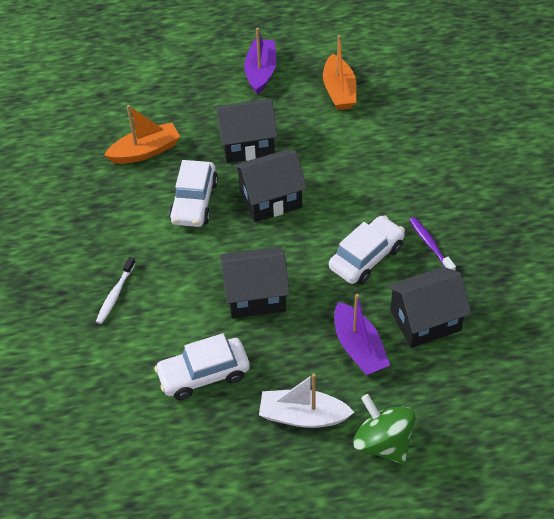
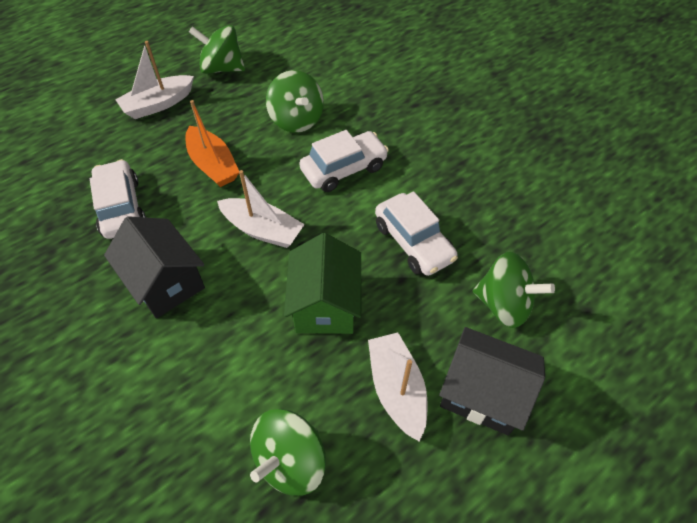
black house: [214,99,278,163] [220,247,290,318] [233,150,307,222] [387,267,472,348] = 4 -> [104,216,205,318] [439,327,545,435] = 2
green house: none = 0 -> [284,233,361,334] = 1
green spinning top: [353,394,415,464] = 1 -> [189,25,245,74] [250,409,326,496] [266,70,324,133] [473,252,555,328] = 4
orange boat: [104,105,180,164] [323,35,357,110] = 2 -> [185,100,239,187] = 1
purple boat: [244,28,276,95] [334,294,390,375] = 2 -> none = 0
purple toothbrush: [410,217,456,270] = 1 -> none = 0
white boat: [259,373,354,428] = 1 -> [115,41,194,119] [217,170,305,248] [368,332,427,442] = 3
white toothbrush: [96,257,136,324] = 1 -> none = 0

